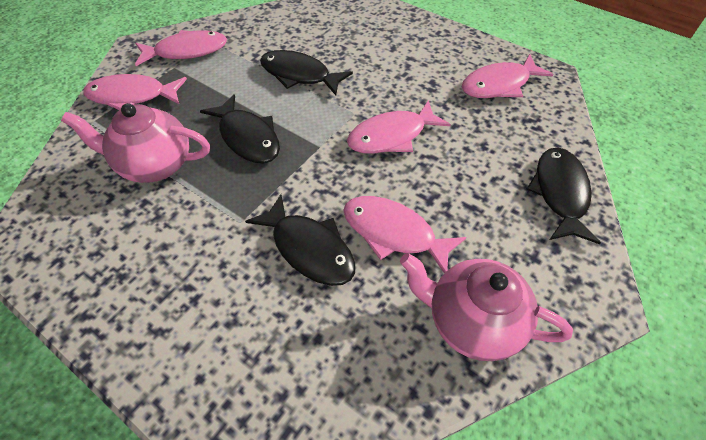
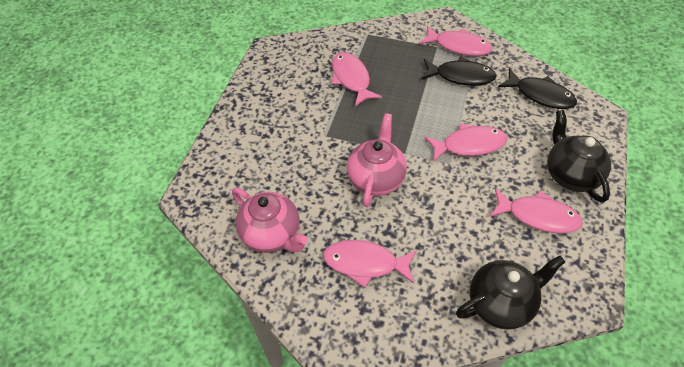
black fish: [200,94,280,164] [245,194,355,286] [260,50,353,95] [526,147,601,244] = 4 -> [421,57,497,86] [498,68,577,109] = 2
black teapot: none = 0 -> [456,255,565,330] [547,110,611,203] = 2

